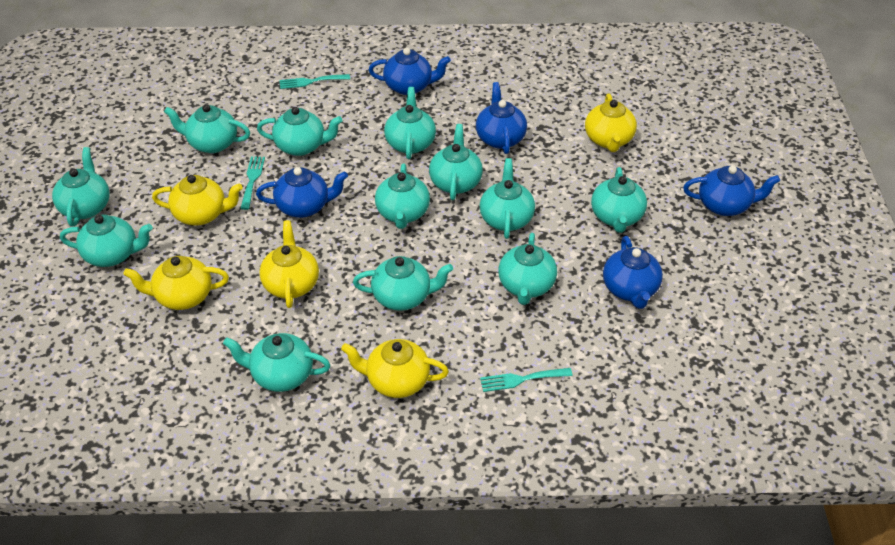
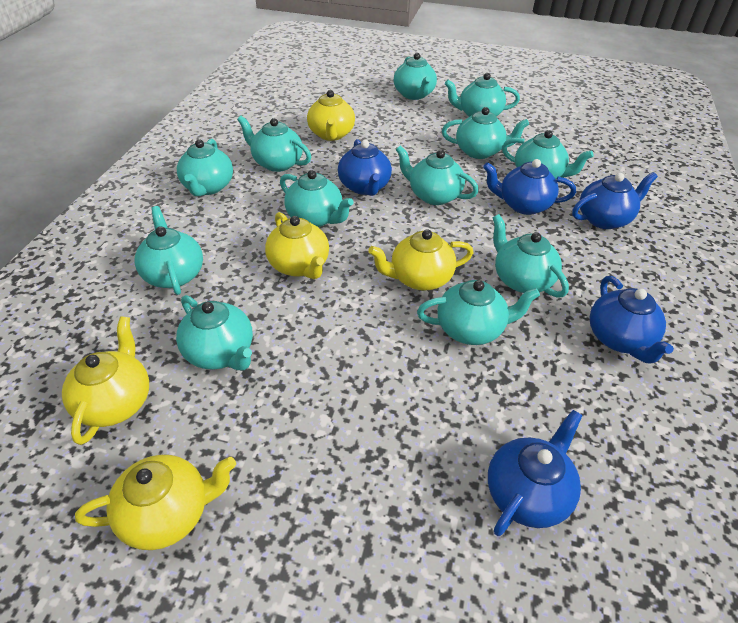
turquoise fork: [240,156,265,210] [279,74,350,89] [480,368,573,392] = 3 -> none = 0

